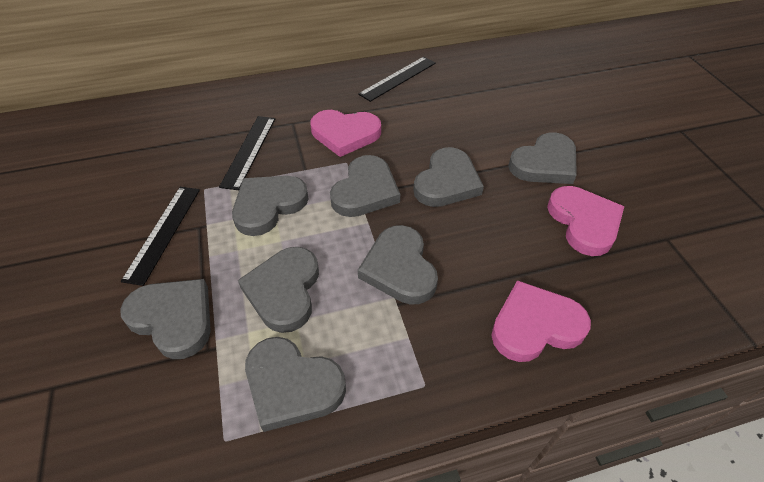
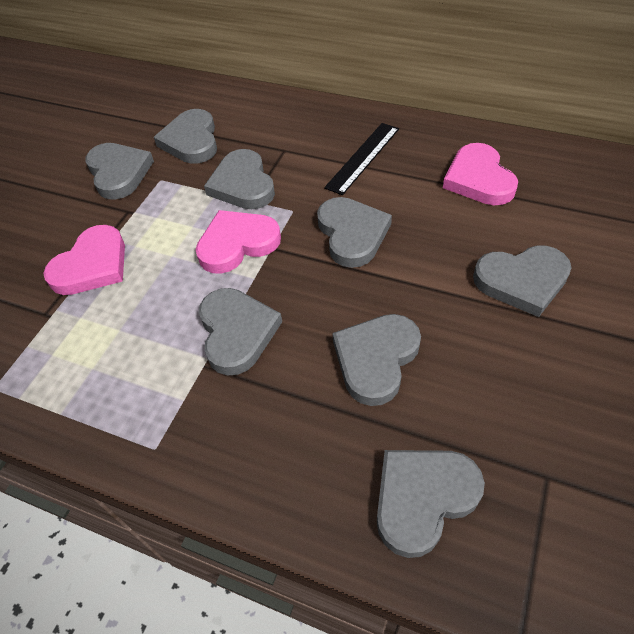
black ruler: [121,187,200,286] [219,116,275,190] [358,57,436,102] = 3 -> [324,123,399,195] = 1

